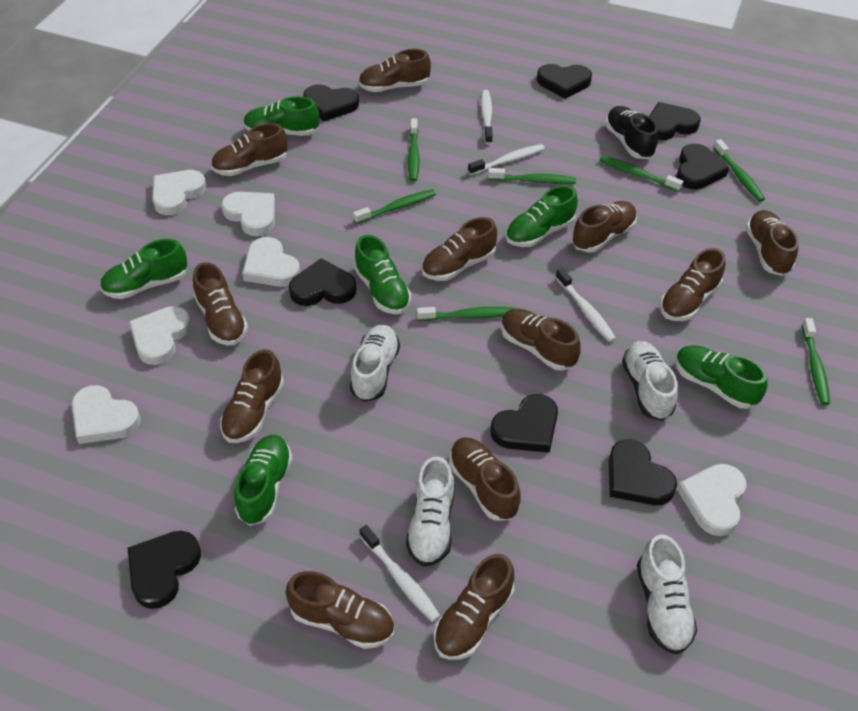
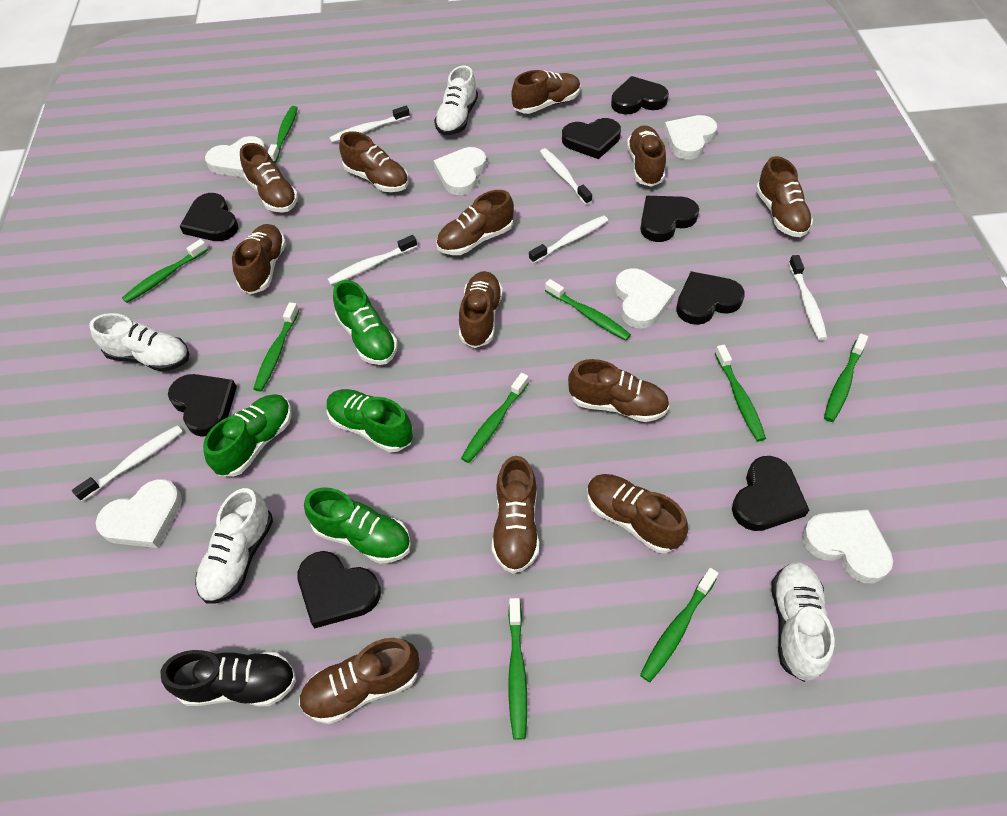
green shoe: [100,239,187,299] [234,435,292,526] [243,96,320,136] [354,235,411,314] [505,185,578,247] [675,345,768,409] = 6 -> [203,394,292,477] [304,487,411,564] [327,389,413,452] [333,280,398,365] = 4
green toothbrush: [353,189,436,224] [408,118,420,182] [417,307,515,321] [488,168,576,184] [599,156,683,192] [713,139,765,202] [802,318,830,405] = 7 -> [122,239,208,303] [253,302,299,391] [268,106,298,163] [461,373,529,463] [508,598,527,740] [545,279,631,340] [640,568,719,682] [715,345,766,441] [824,333,868,422] = 9
white toothbrush: [359,525,441,622] [468,144,545,175] [481,90,493,144] [556,268,616,342] = 4 -> [72,425,183,502] [327,235,417,285] [329,106,410,143] [529,215,608,264] [540,148,592,205] [789,255,827,340] = 6

